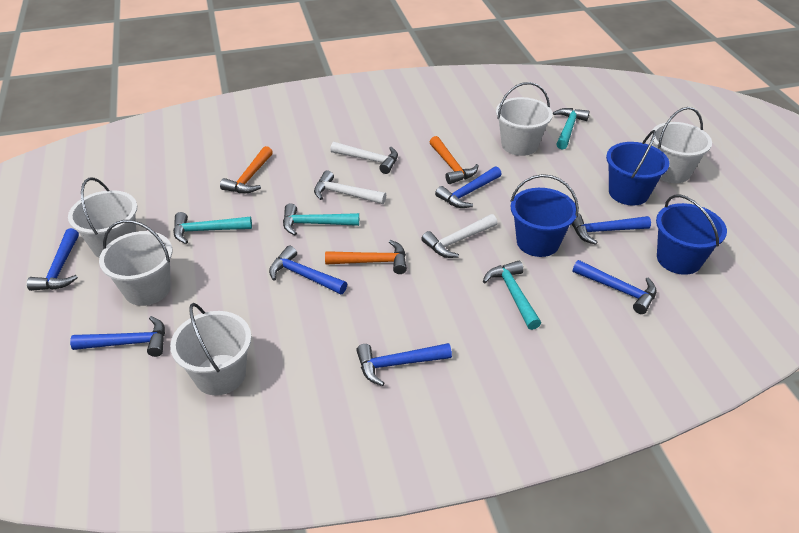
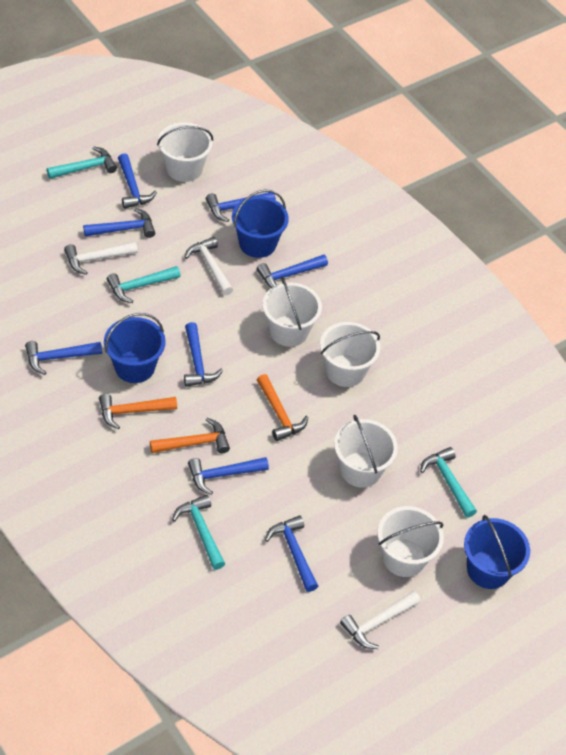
blue hammer: [27,228,79,291] [70,316,165,357] [269,246,347,294] [356,343,452,386] [435,166,502,208] [572,213,651,245] [573,260,656,314] = 7 -> [25,341,102,375] [83,208,155,238] [118,154,157,209] [184,322,223,387] [188,457,269,495] [206,192,276,222] [257,255,328,288] [265,515,318,592] = 8

